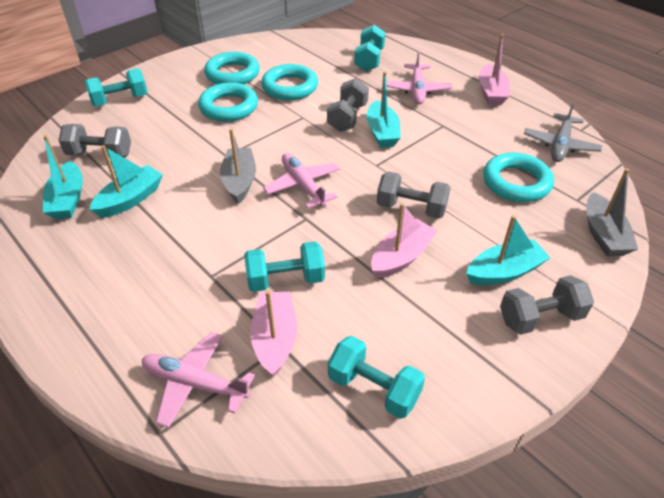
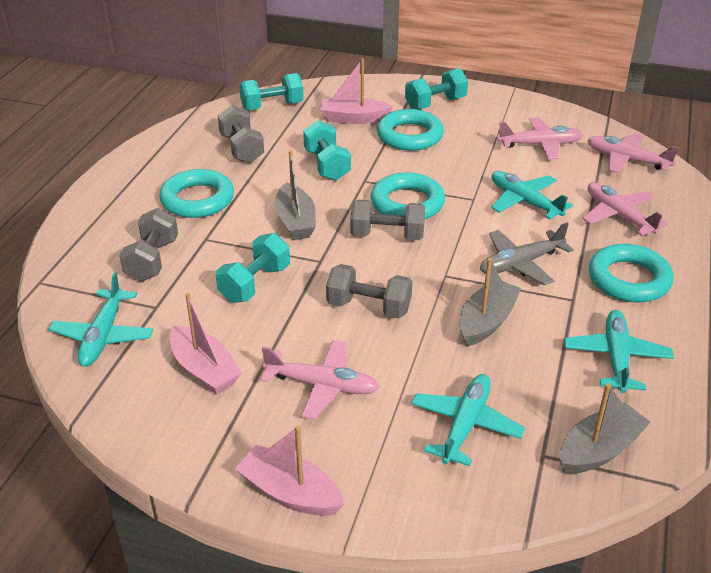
grey boat: [220,129,256,204] [586,169,638,257] = 2 -> [274,150,316,240] [459,258,521,346] [560,383,651,474] = 3
pink plane: [141,332,255,428] [263,153,340,208] [386,51,452,104] = 3 -> [260,340,379,420] [498,117,583,160] [583,182,668,236] [587,133,678,173] = 4
turquoise boat: [43,135,83,219] [89,145,163,218] [366,72,401,148] [466,215,551,285] = 4 -> none = 0
turquoise plane: none = 0 -> [48,272,153,367] [411,374,525,467] [491,171,573,219] [564,310,674,393] = 4

